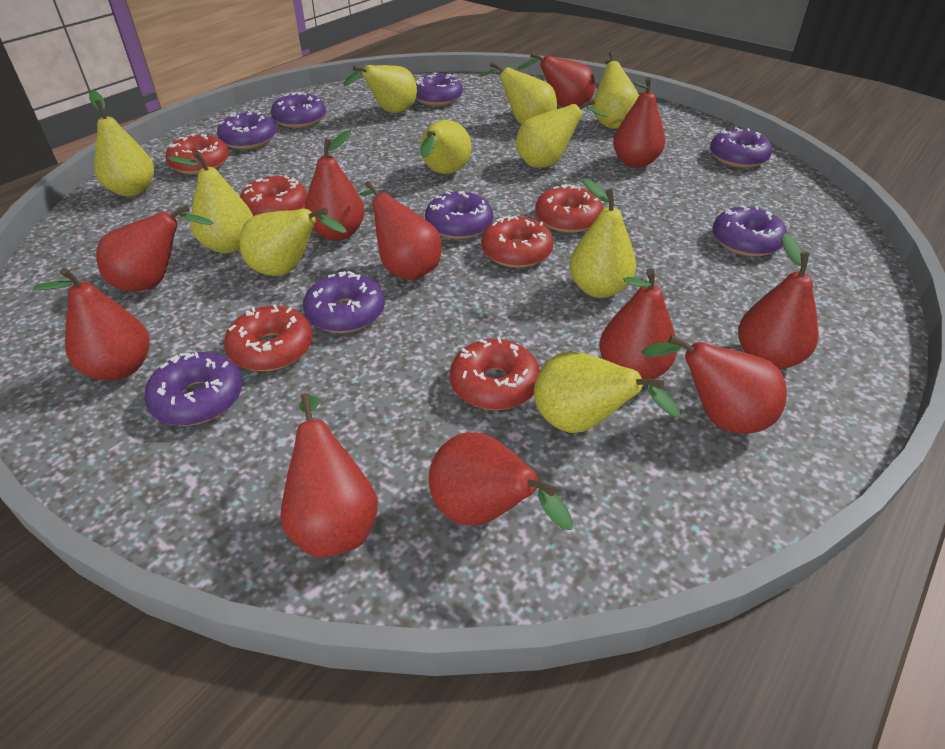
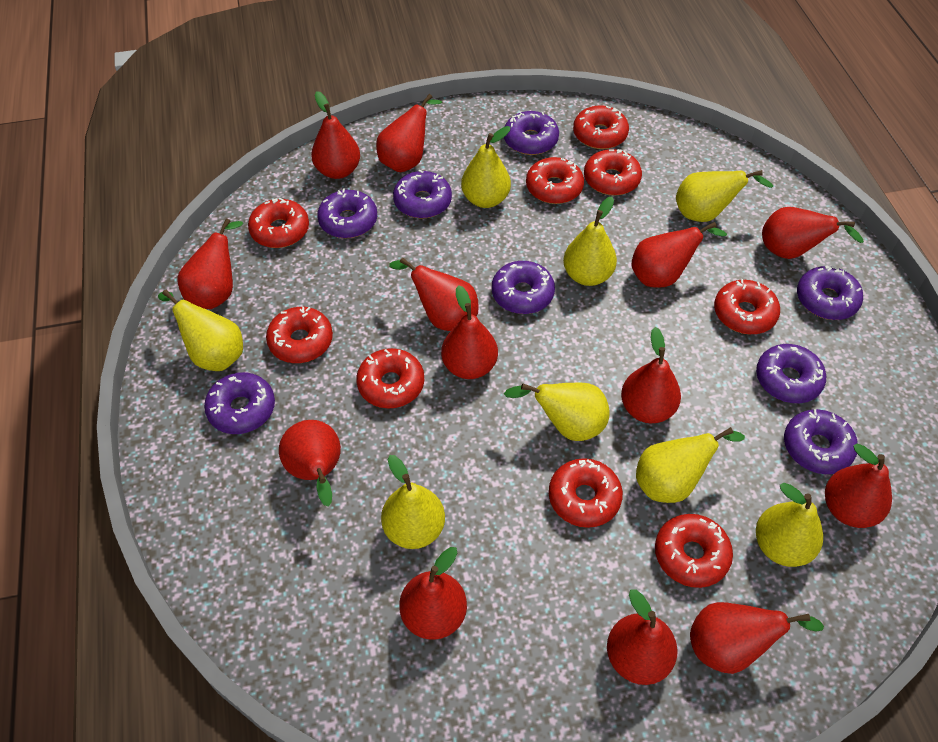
red donut: [166,134,229,174] [224,304,313,371] [240,176,307,216] [450,337,540,410] [481,216,554,268] [535,184,603,233] = 6 -> [248,198,309,248] [266,307,333,363] [356,348,424,408] [526,157,584,204] [549,458,623,528] [573,105,629,149] [584,149,642,196] [655,514,733,588] [714,279,780,334] = 9
red pear: [34,268,150,381] [96,204,213,292] [280,393,378,558] [305,130,365,241] [359,181,441,280] [429,432,573,530] [517,53,595,107] [599,268,677,379] [613,77,665,168] [641,335,787,434] [738,233,819,369] = 11 -> [177,218,243,309] [279,420,341,506] [311,91,360,179] [376,94,442,172] [389,257,479,331] [399,547,467,640] [441,285,498,379] [607,589,678,685] [621,327,681,423] [631,222,727,288] [690,602,824,674] [762,207,864,259] [825,444,892,528] = 13
yellow pear: [89,90,154,197] [167,151,253,253] [239,208,347,276] [343,65,417,113] [420,120,472,174] [479,62,557,125] [515,99,607,168] [534,351,680,433] [569,179,636,298] [593,51,639,129] = 10 -> [158,289,243,371] [381,455,445,549] [461,126,511,208] [504,382,610,441] [563,196,617,286] [636,427,745,503] [676,170,773,222] [756,483,823,567] = 8

